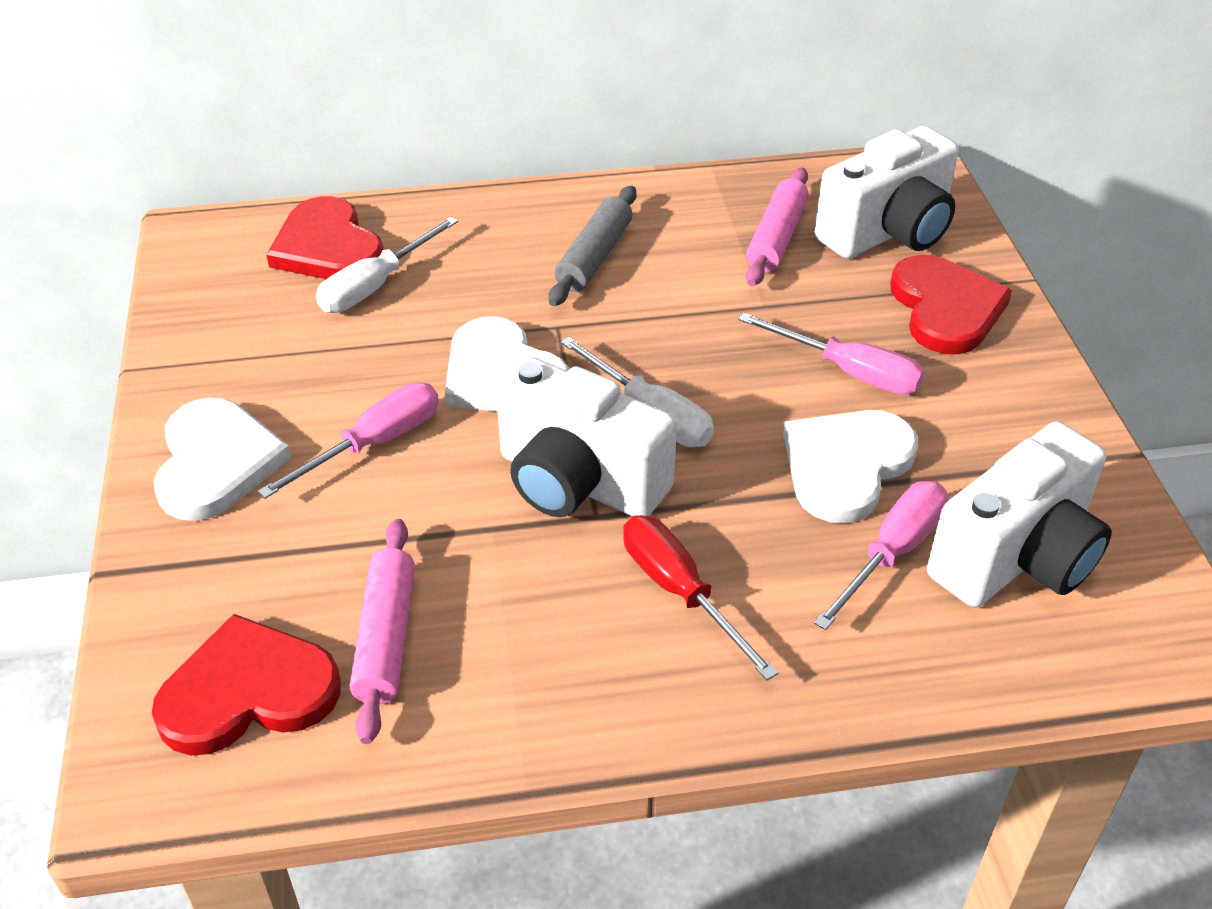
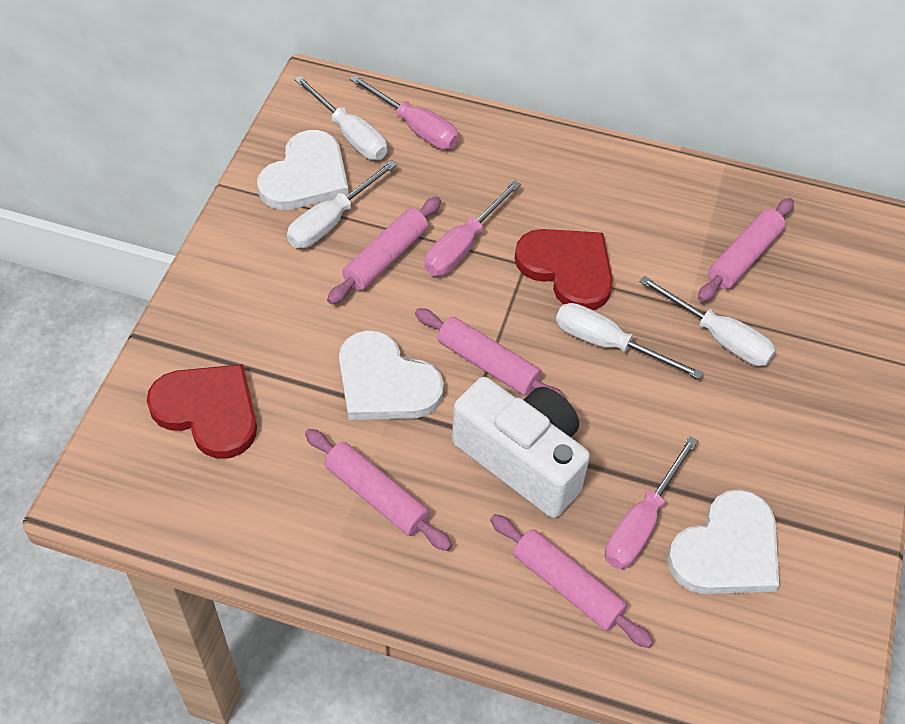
grey rolling pin: [548,186,637,306] = 1 -> none = 0
pink rolling pin: [350,519,415,744] [746,168,809,286] = 2 -> [305,429,452,551] [327,196,441,304] [415,308,566,399] [490,514,653,648] [698,198,794,302] = 5
red heart: [152,614,341,755] [266,196,384,279] [890,255,1012,354] = 3 -> [147,364,257,459] [514,229,613,310] = 2
red screwdriver: [623,515,778,680] = 1 -> none = 0
white camera: [496,357,677,517] [815,126,959,258] [927,421,1112,607] = 3 -> [452,377,590,518] = 1
white screwdriver: [316,217,458,313] [561,337,714,447] = 2 -> [287,160,397,248] [294,76,387,160] [556,303,703,379] [639,276,776,366] = 4

